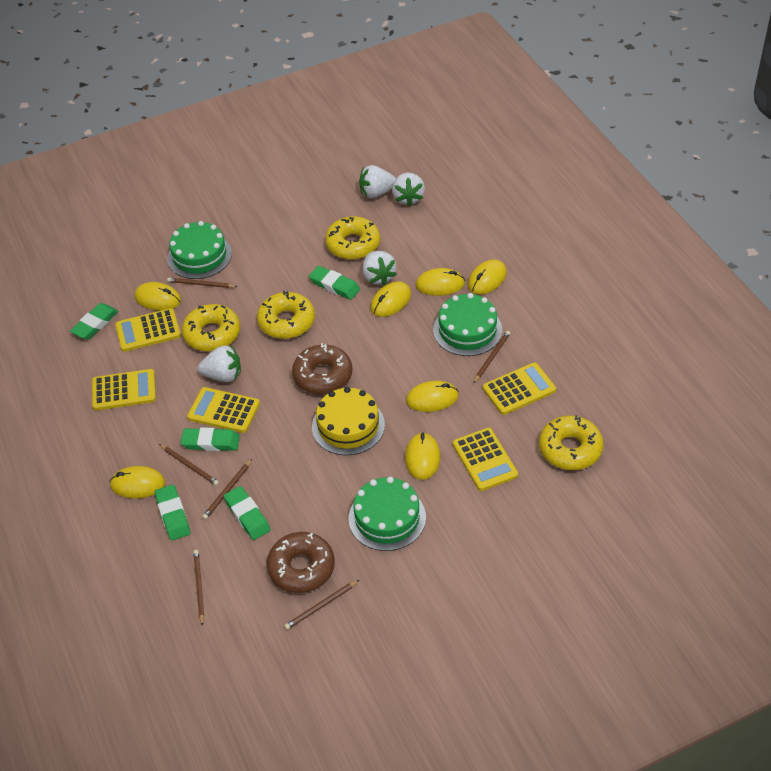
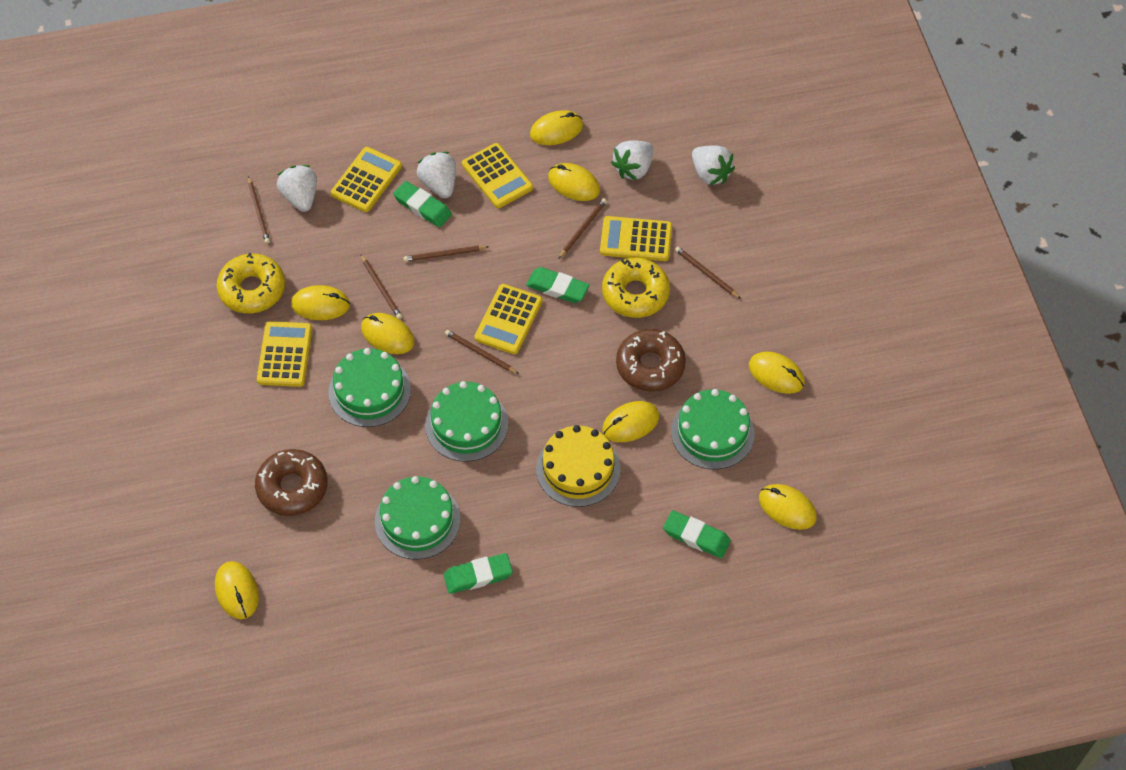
green cake: [167,221,232,279] [349,477,426,551] [433,293,502,356] = 3 -> [328,348,411,427] [375,476,460,559] [425,381,508,462] [671,389,755,470] = 4
green eraser: [70,303,119,339] [155,485,190,541] [180,428,240,451] [224,486,271,540] [309,266,360,300] = 5 -> [393,181,452,227] [444,553,513,594] [526,267,589,303] [663,510,731,558] = 4
yellow donut: [182,304,240,351] [257,291,315,339] [325,216,380,260] [539,415,603,470] = 4 -> [217,253,285,314] [602,258,670,318] = 2
yellow mouse: [110,466,165,499] [135,282,181,311] [371,282,411,317] [405,433,440,480] [406,381,459,412] [415,268,465,296] [468,260,507,295] = 7 -> [215,561,259,619] [291,285,350,320] [361,313,414,354] [530,110,583,145] [548,163,600,201] [602,401,659,442] [749,352,805,394] [759,484,817,530] = 8

